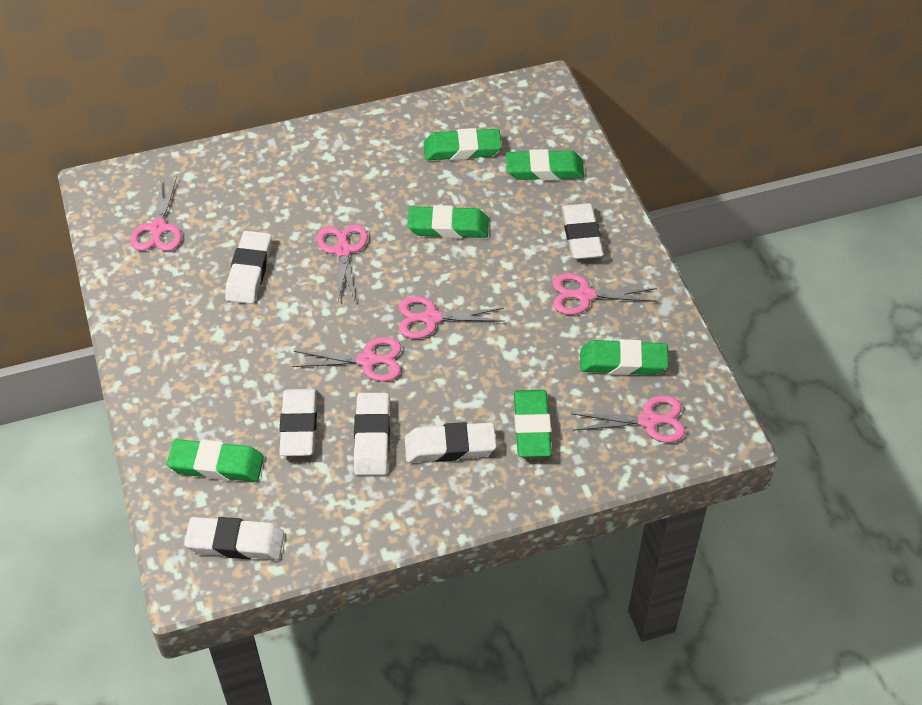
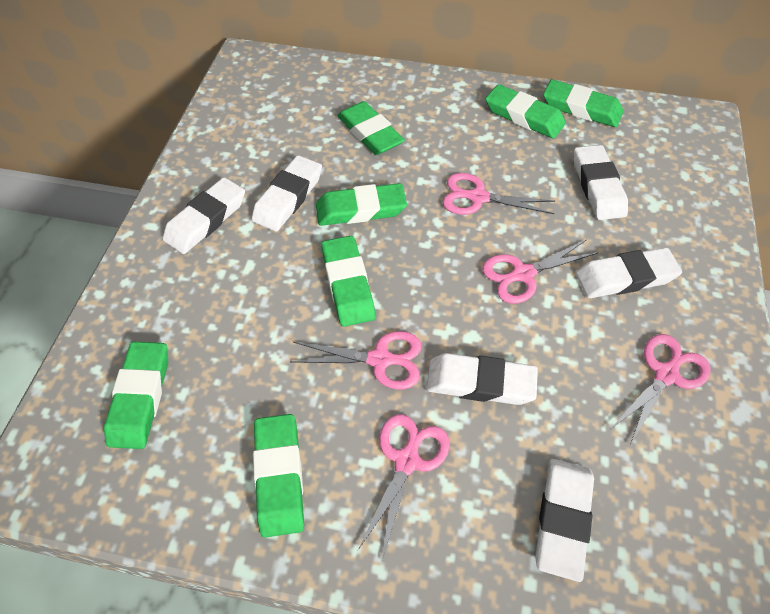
green eraser: [167,439,264,482] [407,205,489,238] [424,128,502,160] [506,149,584,180] [514,390,552,457] [580,339,668,375] = 6 -> [104,342,168,449] [253,414,304,537] [316,183,407,226] [321,236,375,327] [337,101,405,155] [485,84,566,139] [543,79,623,127] = 7
pink scissors: [130,177,182,251] [292,337,402,382] [317,224,368,301] [399,296,505,339] [553,273,658,315] [571,396,685,443] = 6 -> [290,331,422,389] [358,414,450,560] [443,173,555,215] [482,240,599,304] [611,334,711,445] = 5

